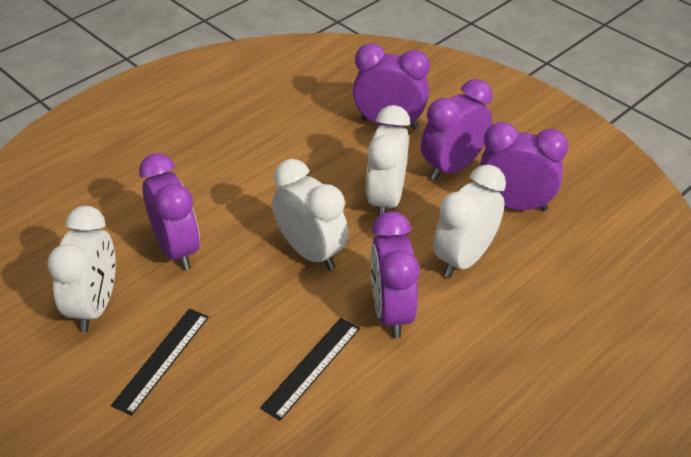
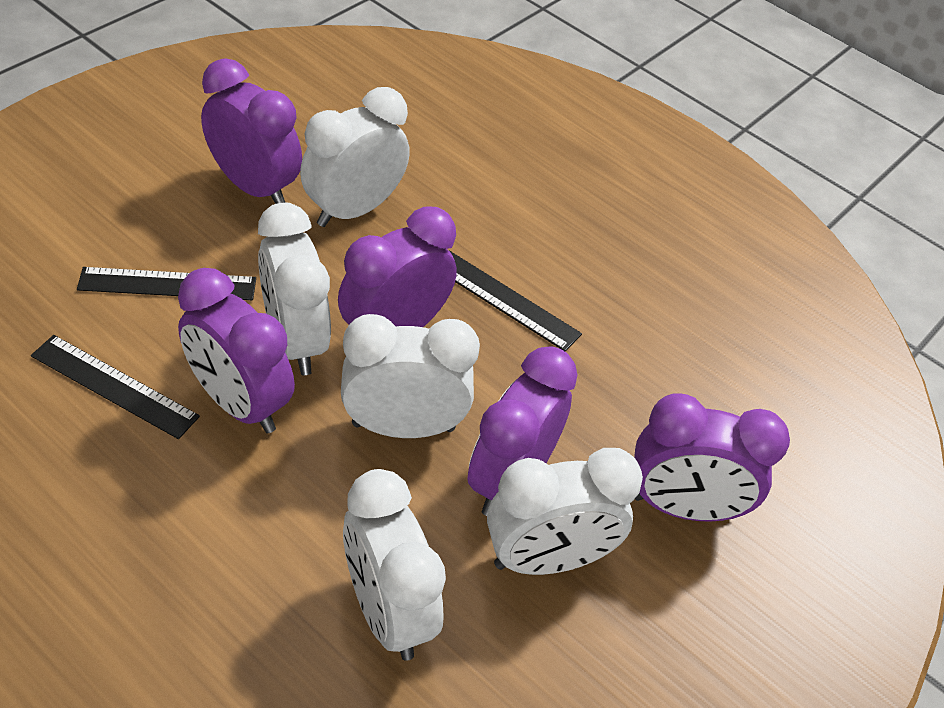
black ruler: [111,309,209,416] [260,318,360,421] = 2 -> [31,335,200,439] [77,267,256,300] [450,251,582,352] = 3
white clock: [47,206,116,332] [272,159,348,270] [366,105,410,216] [433,164,506,278] = 4 -> [258,203,331,375] [300,87,410,227] [341,314,480,438] [343,469,446,661] [487,448,643,575] = 5

